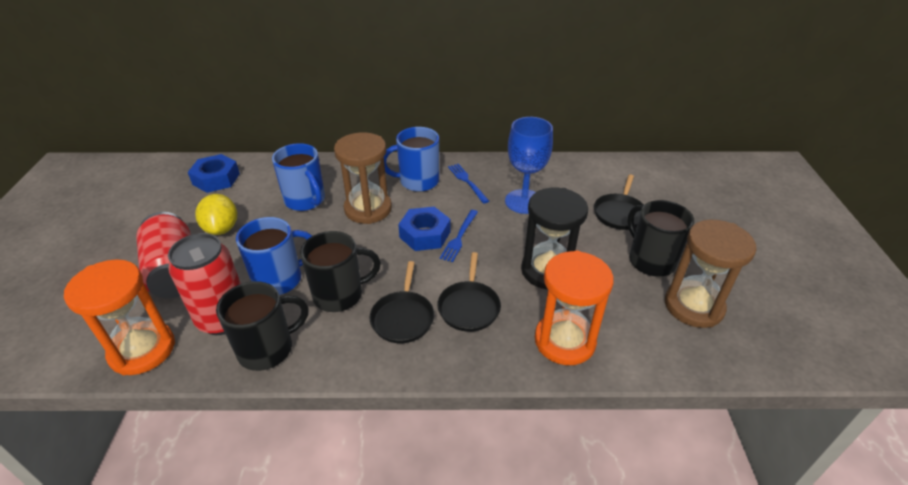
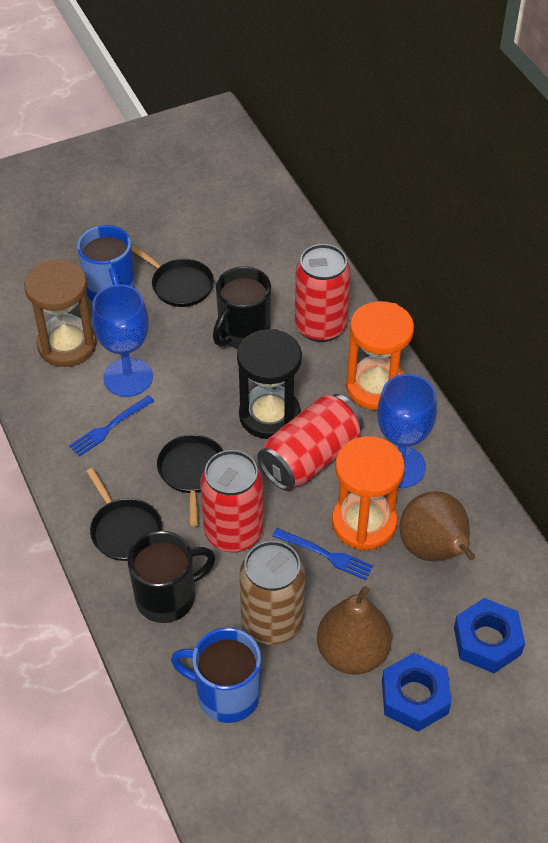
black mug: [216,281,309,371] [300,231,381,312] [628,200,694,277] = 3 -> [128,531,216,623] [213,266,271,348] = 2
blue goblet: [505,117,553,214] = 1 -> [92,284,153,397] [377,374,437,488] = 2
blue mug: [236,217,312,295] [272,143,325,211] [384,127,439,192] = 3 -> [77,225,135,302] [171,628,261,723] = 2
brown can: none = 0 -> [239,541,305,645] = 1
brown hourglass: [334,132,392,224] [665,220,756,328] = 2 -> [24,260,97,367] = 1
brown pear: none = 0 -> [317,586,392,675] [400,491,475,561] = 2
red can: [136,212,191,298] [168,233,241,335] = 2 -> [200,450,263,552] [257,394,363,491] [295,244,351,342] = 3
yellow lemon: [195,194,237,235] = 1 -> none = 0

